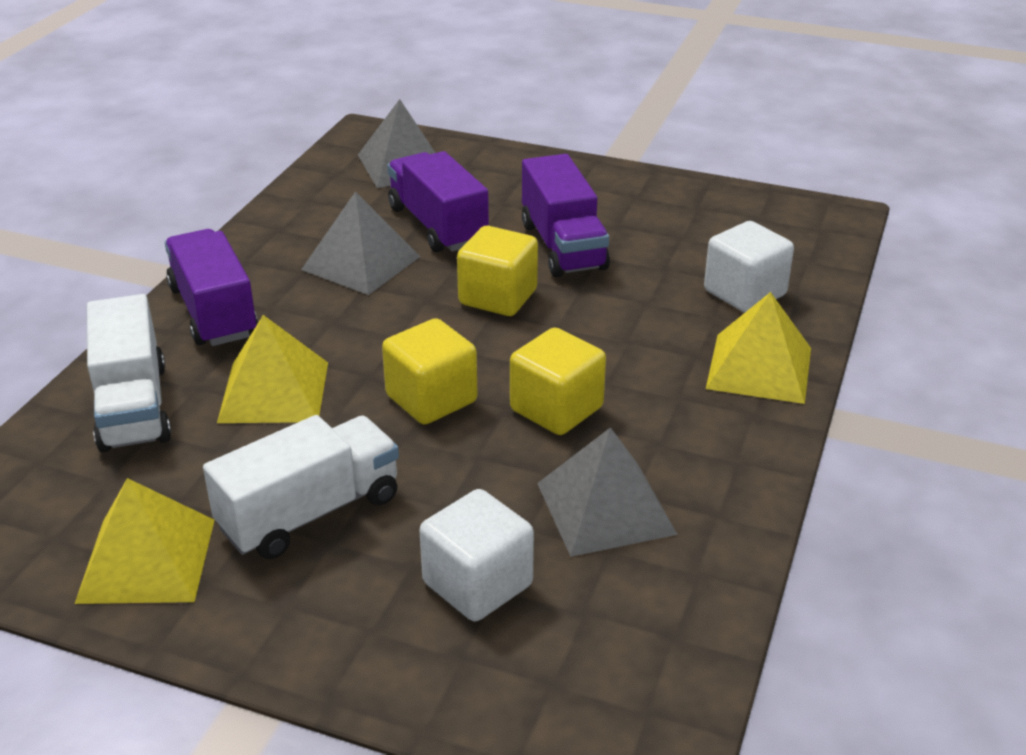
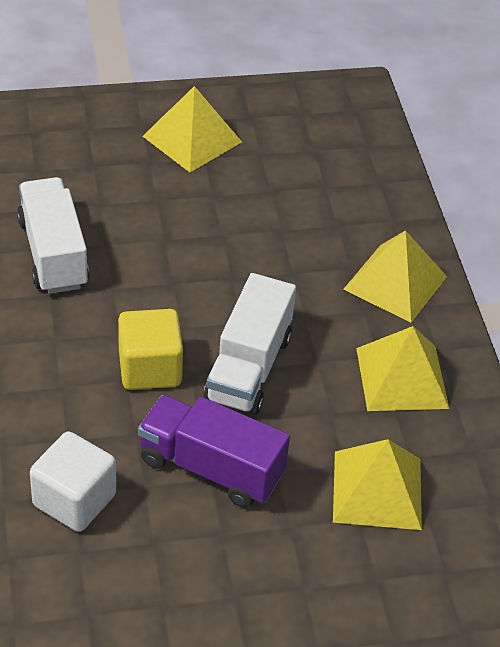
grey pyramid: [301,192,421,295] [358,99,435,188] [537,427,678,557] = 3 -> none = 0
purple truck: [165,229,258,346] [387,151,489,252] [522,154,610,277] = 3 -> [138,395,290,508] = 1
white cube: [419,489,534,621] [704,221,794,313] = 2 -> [30,431,116,532] = 1
yellow cube: [382,318,478,425] [457,226,538,316] [510,327,606,435] = 3 -> [118,309,183,390] = 1
yellow pyramid: [75,478,215,604] [217,315,328,423] [706,292,811,404] = 3 -> [142,86,242,172] [333,439,422,530] [343,230,447,323] [356,326,449,411] = 4

